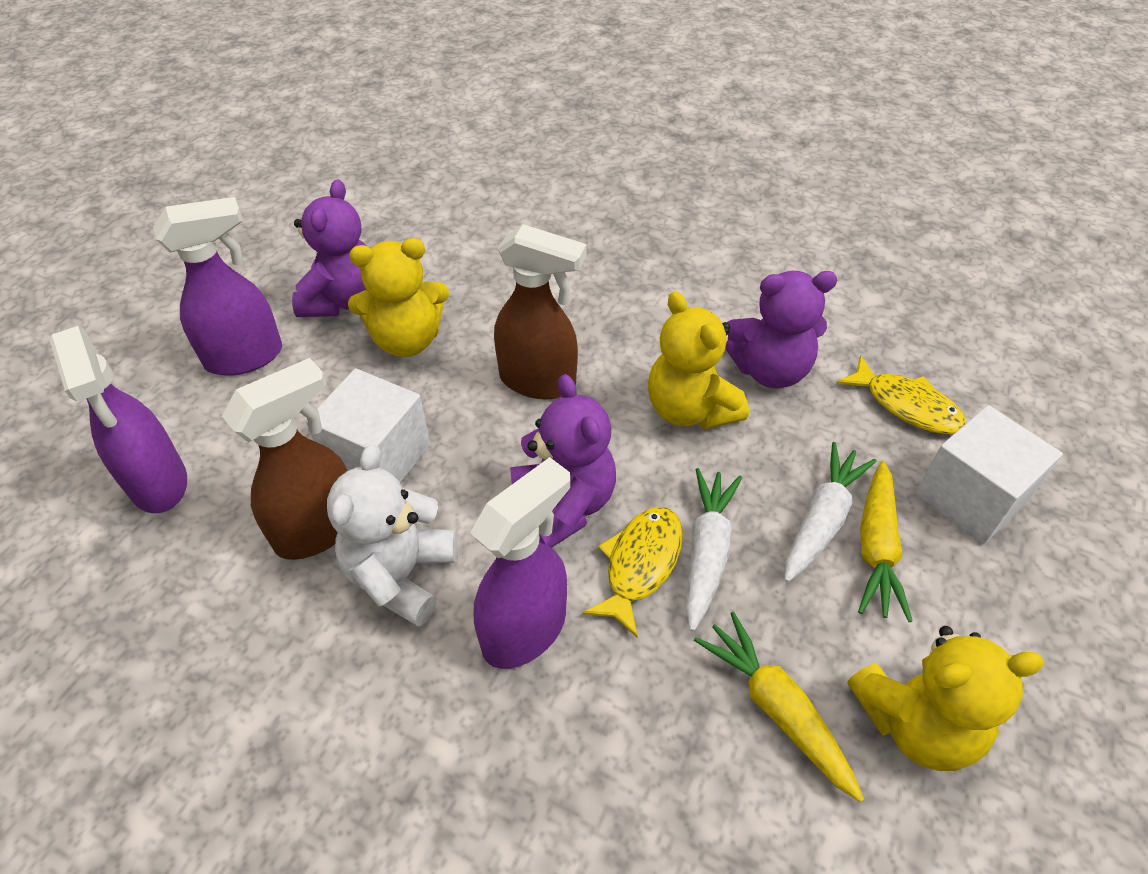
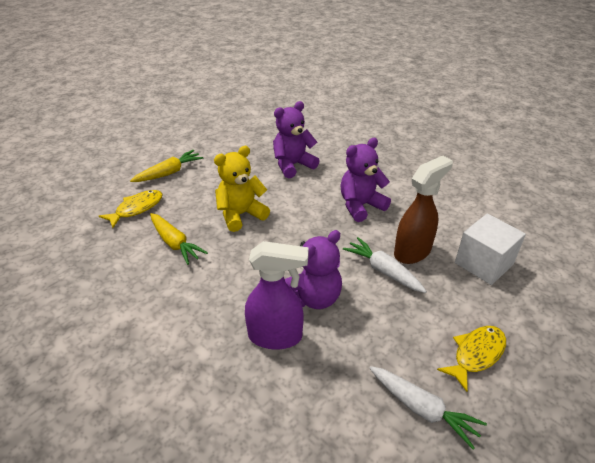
brown spray bottle: [222,358,348,560] [494,224,587,399] = 2 -> [394,156,453,264] = 1
purple spray bottle: [50,326,187,513] [153,197,282,376] [470,457,570,669] = 3 -> [245,241,309,350] = 1
white cube: [306,368,430,482] [915,405,1063,544] = 2 -> [455,213,526,285] = 1
white teddy bear: [327,445,457,626] = 1 -> none = 0
yellow teddy bear: [348,238,449,357] [648,291,749,430] [847,626,1045,771] = 3 -> [214,146,270,232] = 1

